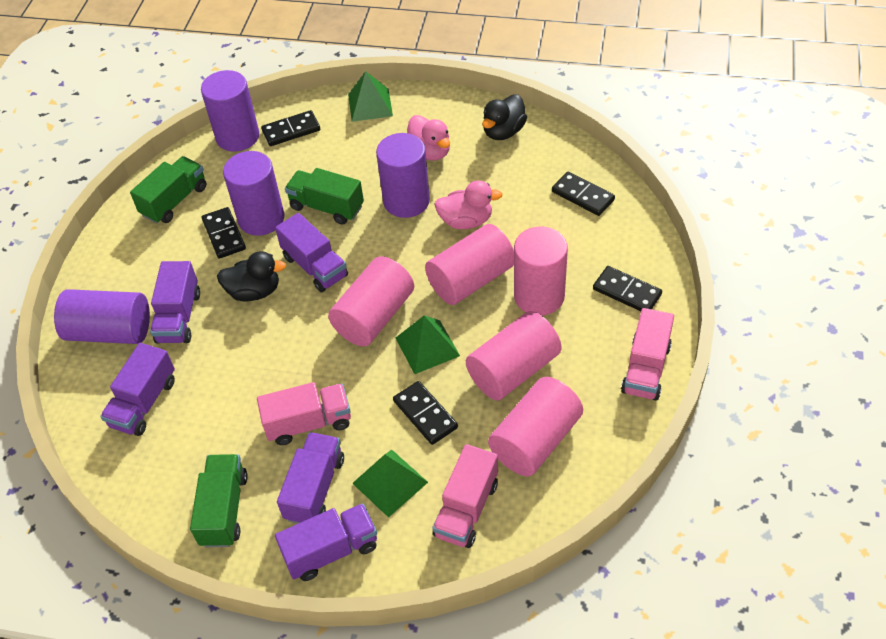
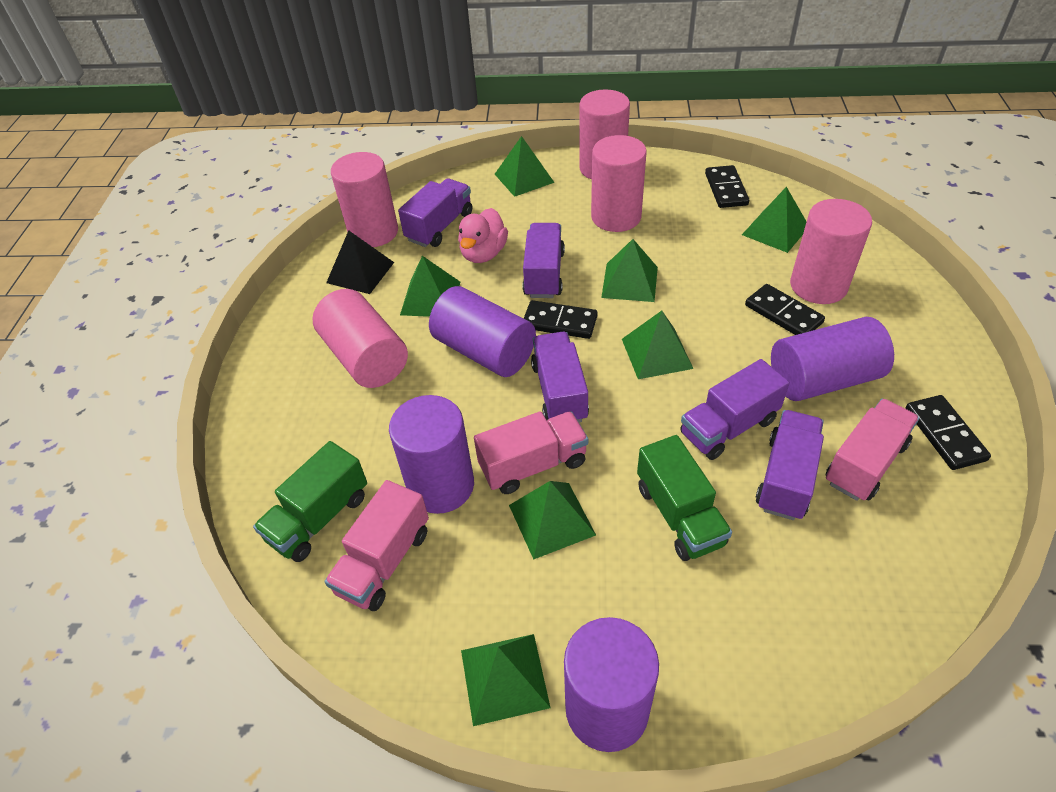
black domino: [202,207,246,259] [261,110,320,146] [393,381,458,445] [552,172,615,216] [593,266,662,311] = 5 -> [524,300,598,339] [705,165,749,208] [745,284,825,335] [905,395,991,470] = 4
black duck: [217,251,286,301] [482,94,527,140] = 2 -> none = 0
black pyramid: none = 0 -> [326,230,394,294] = 1
green pyramid: [348,71,393,122] [352,450,428,518] [396,316,460,374] = 3 -> [400,256,460,317] [461,634,551,726] [495,136,555,197] [509,481,596,560] [601,239,658,302] [622,311,693,379] [742,187,807,253] = 7
green truck: [130,156,206,224] [190,454,248,547] [285,168,364,225] = 3 -> [253,441,367,562] [637,435,732,561] = 2
pink duck: [407,115,450,161] [434,181,503,229] = 2 -> [458,208,508,263] = 1

